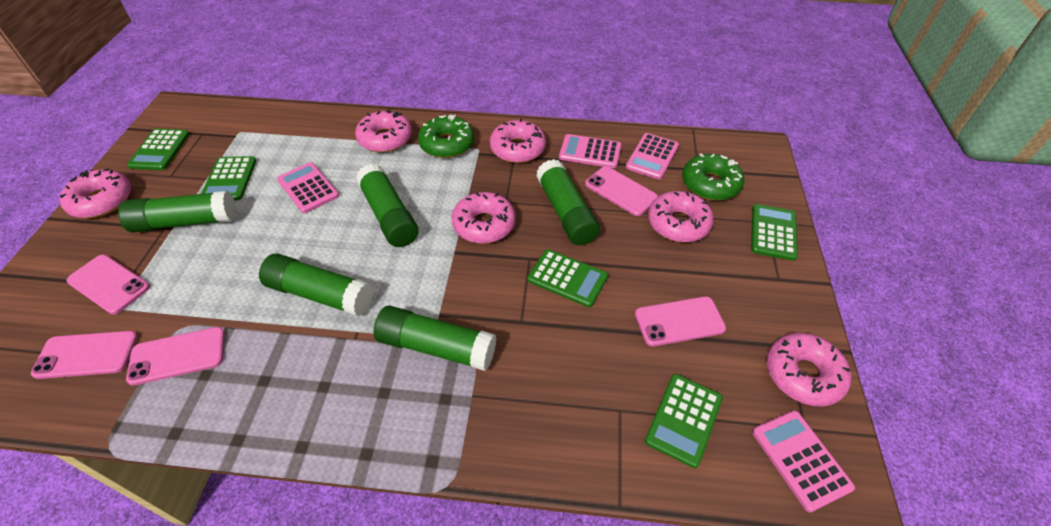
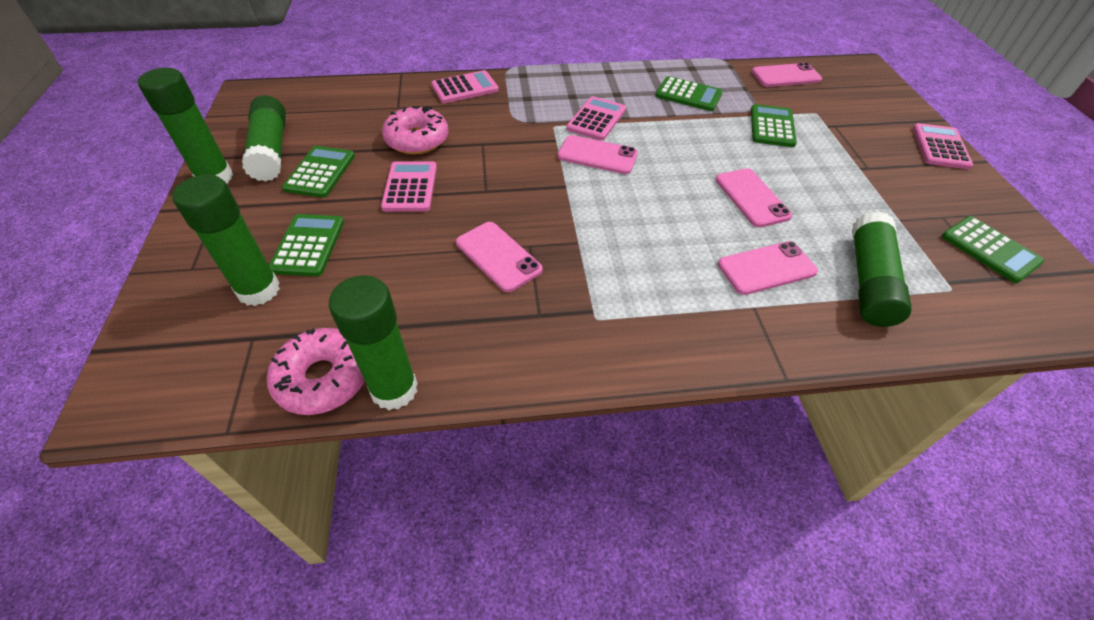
green donut: [418,114,474,158] [682,153,744,200] = 2 -> none = 0
pink donut: [59,168,131,218] [355,110,412,153] [451,192,516,244] [490,119,546,163] [648,191,714,242] [767,333,852,407] = 6 -> [267,328,365,415] [382,106,449,154] = 2

